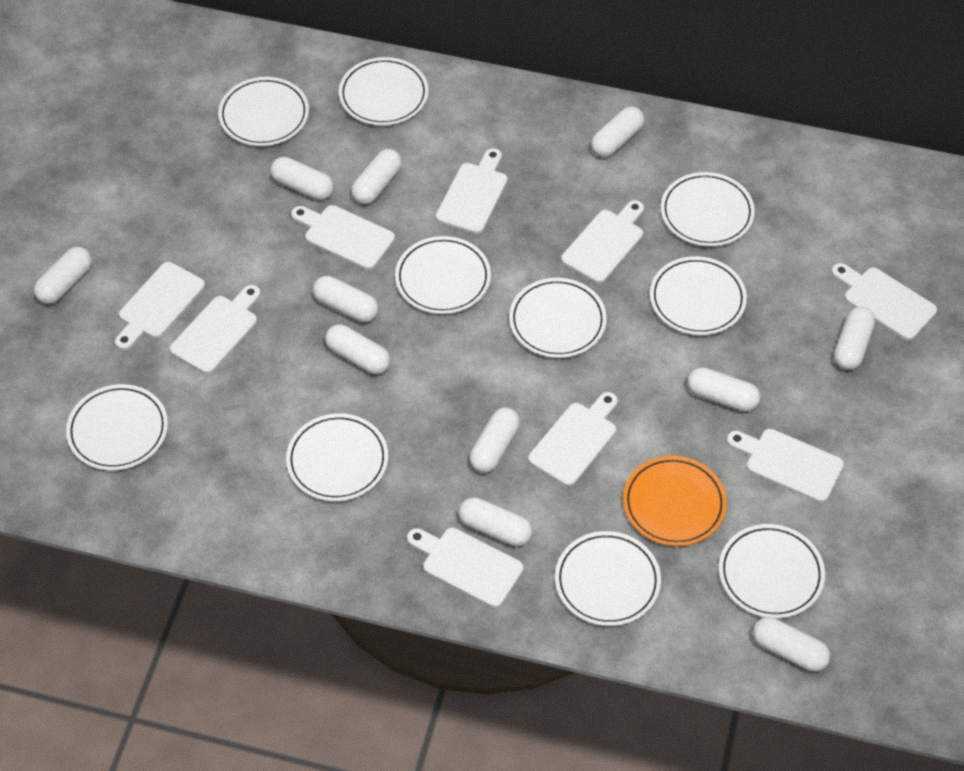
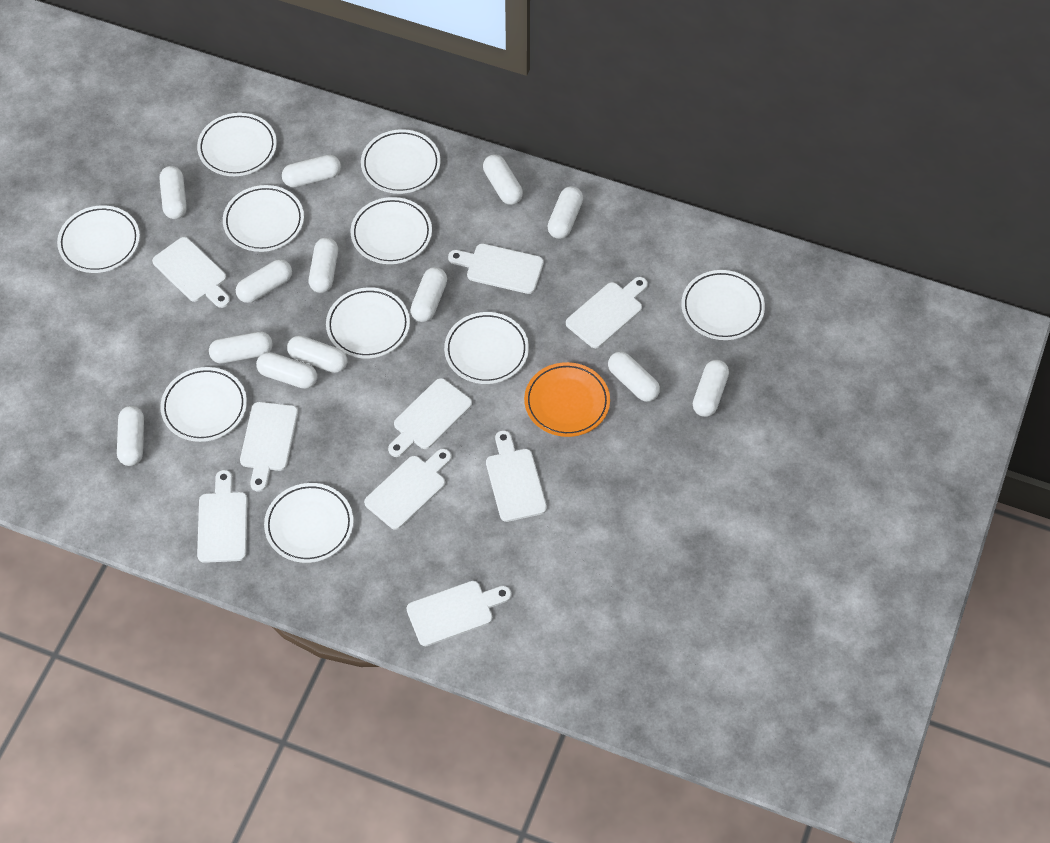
white capsule: [34,247,92,304] [270,157,334,200] [313,276,379,322] [325,324,391,374] [351,149,402,205] [459,497,533,546] [470,407,520,473] [591,106,644,157] [687,367,761,412] [753,617,830,672] [834,307,875,370] = 11 -> [117,406,144,466] [160,166,187,219] [209,331,272,364] [236,259,292,303] [256,352,317,389] [282,154,341,187] [287,335,347,373] [309,237,338,293] [411,267,447,322] [483,155,523,205] [547,186,583,239] [608,352,660,402] [693,360,729,417] = 13

